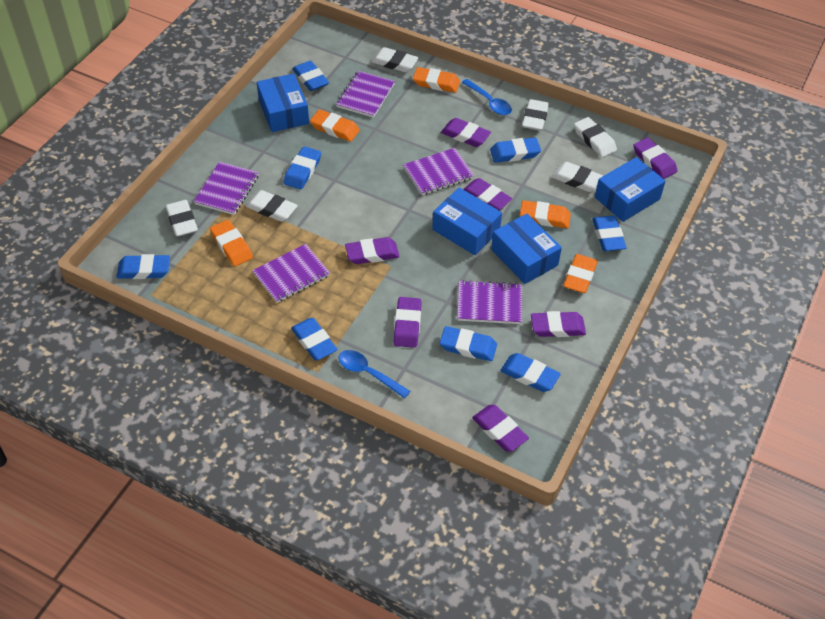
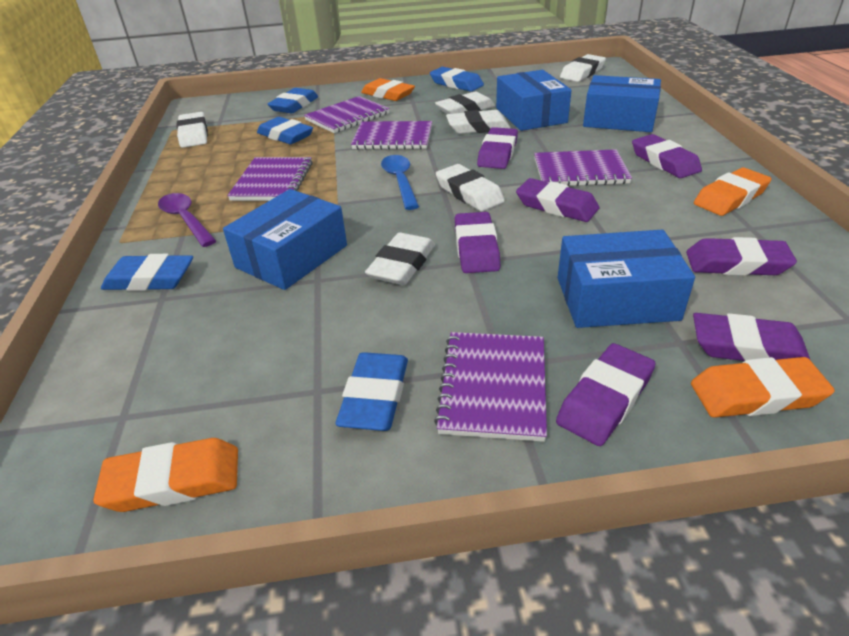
blue eraser: [116,254,170,279] [283,146,321,190] [291,318,338,360] [293,61,329,91] [440,326,497,361] [490,138,541,163] [500,353,561,392] [592,216,627,251] = 8 -> [101,254,193,291] [257,117,313,144] [268,88,318,114] [336,352,408,431] [430,67,484,92] = 5
blue spoon: [339,350,410,399] [461,79,512,115] = 2 -> [381,155,419,210] = 1
orange eraser: [210,220,253,266] [310,109,360,142] [413,67,460,93] [520,200,571,228] [563,254,598,293] = 5 -> [93,438,238,512] [361,78,415,101] [691,357,835,418] [694,168,772,216] = 4
purple spoon: none = 0 -> [158,193,216,247] = 1

